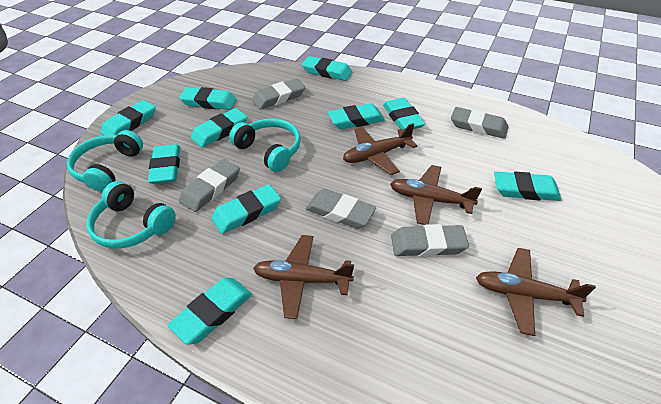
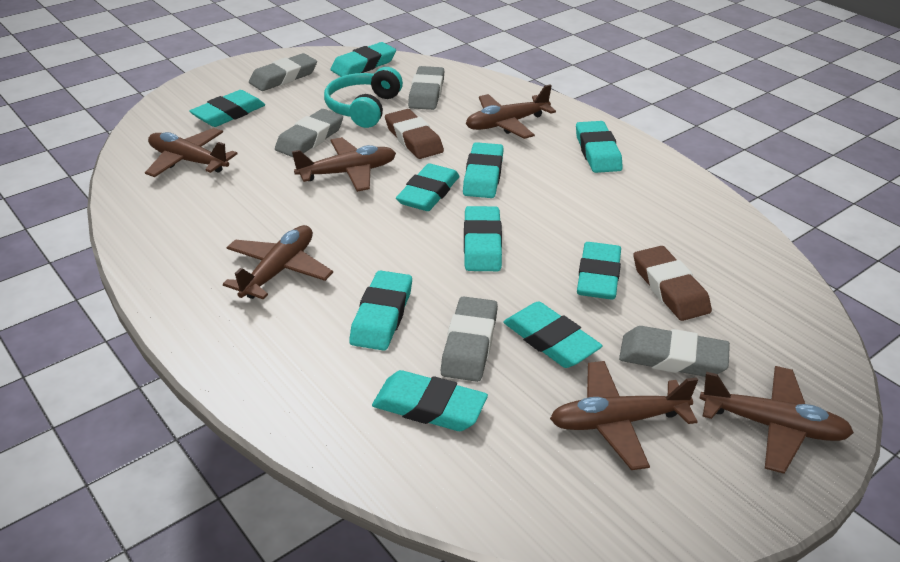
brown eraser: none = 0 -> [385,109,444,159] [633,246,712,321] = 2
brown plane: [253,235,354,319] [343,123,417,175] [390,165,482,225] [476,248,596,336] = 4 -> [145,128,238,177] [223,225,333,300] [292,137,396,192] [466,84,556,139] [550,361,698,470] [699,366,854,474] = 6
turquoise headphones: [67,130,143,192] [86,181,176,249] [229,118,301,172] = 3 -> [324,67,403,128] = 1

